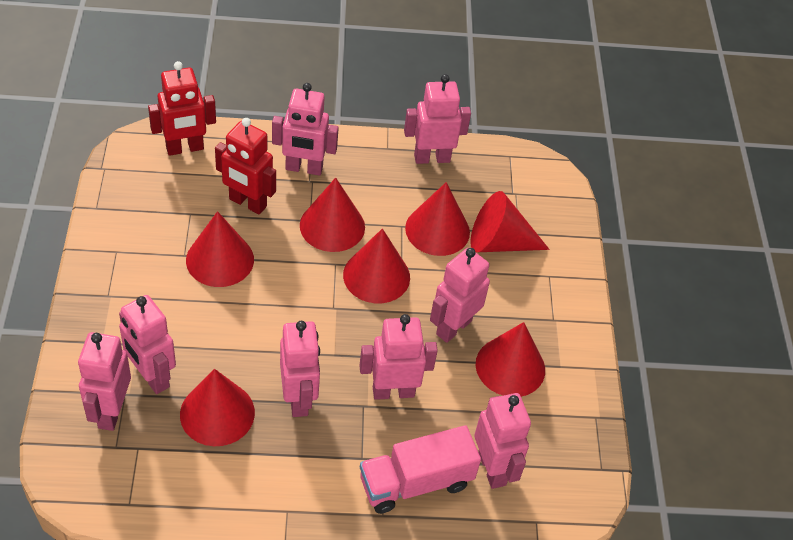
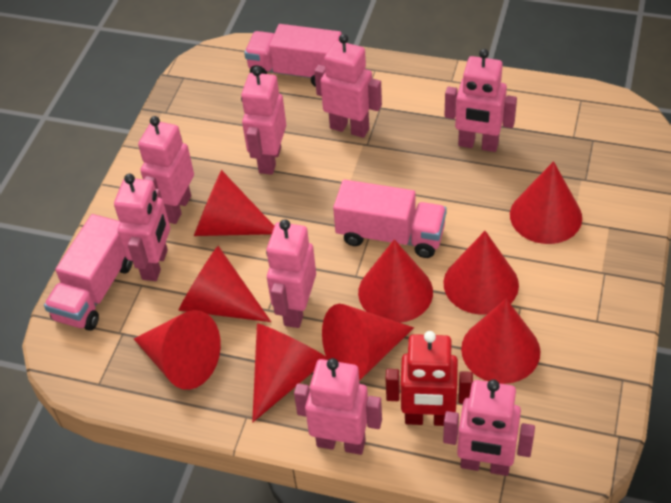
pink truck: [360,425,481,514] = 1 -> [44,214,133,331] [244,24,342,87] [333,180,447,258] = 3
red cone: [180,369,255,446] [186,211,254,287] [300,177,365,252] [343,228,410,303] [405,182,470,256] [470,191,550,252] [476,322,545,397] = 7 -> [134,310,221,390] [178,246,271,322] [194,170,274,236] [252,323,328,422] [322,304,414,380] [358,239,433,323] [444,231,519,314] [461,299,540,384] [510,161,582,244] = 9
red robot: [148,61,216,156] [215,118,276,214] = 2 -> [385,331,473,426] = 1

